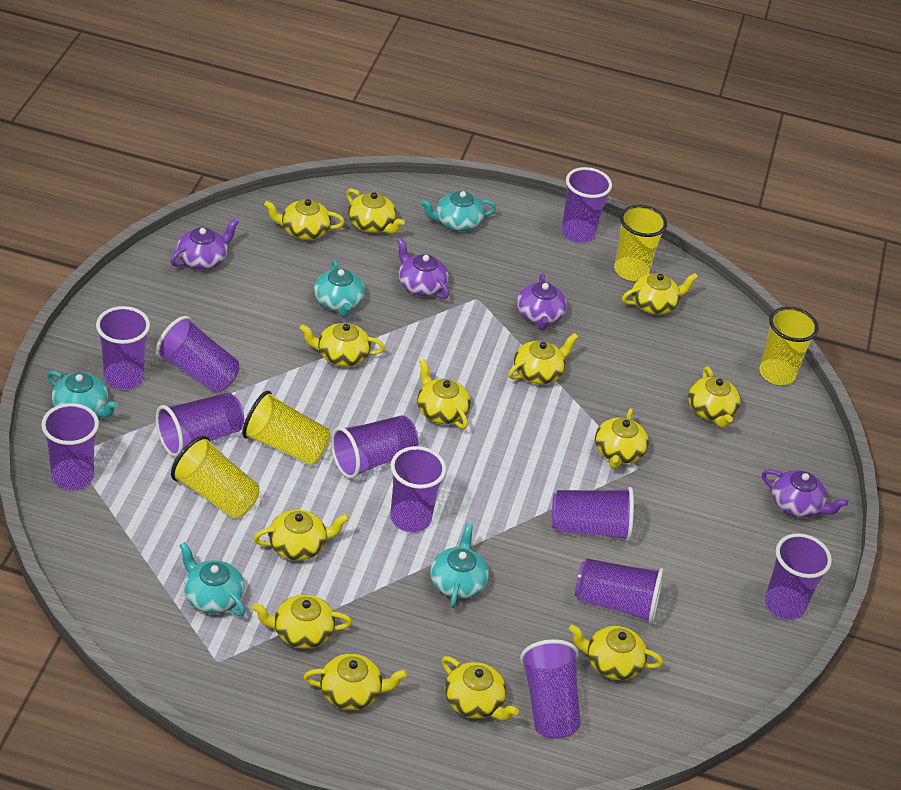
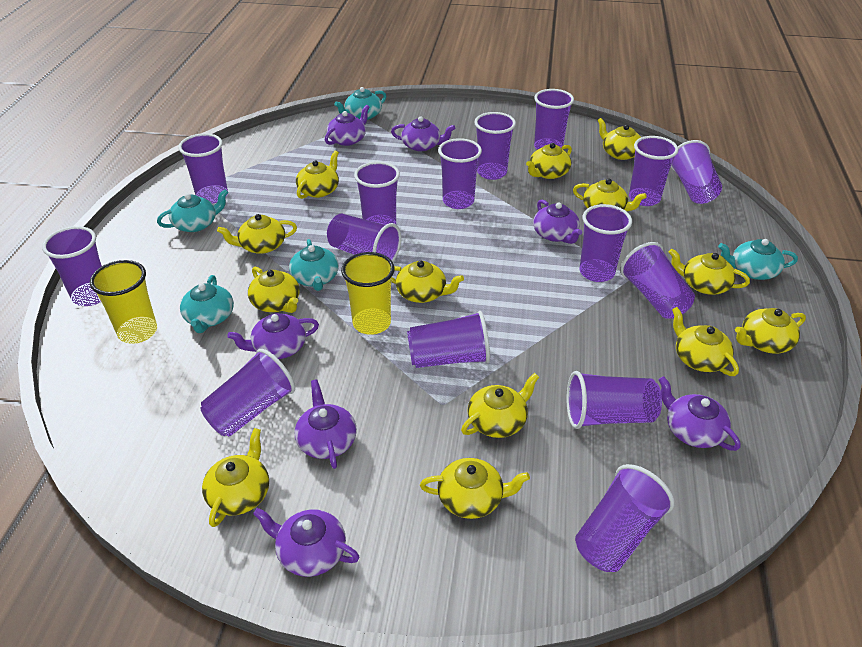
purple cup: [41,403,99,490] [96,306,150,390] [156,316,239,392] [156,393,244,457] [331,415,419,479] [390,446,446,532] [520,639,581,739] [552,487,634,541] [561,167,612,242] [575,559,664,624] [765,533,832,620] = 11 -> [42,226,102,306] [178,133,228,203] [200,349,295,437] [327,214,401,262] [354,161,400,224] [407,311,490,368] [438,138,482,209] [474,112,516,180] [534,89,574,150] [567,371,662,429] [575,464,674,572] [580,204,632,282] [620,242,695,319] [629,136,678,206] [671,140,722,204] = 15
purple teapot: [170,219,239,270] [397,238,449,299] [517,273,567,330] [762,469,848,518] = 4 -> [227,313,319,359] [253,508,360,577] [295,379,357,469] [325,105,370,146] [391,116,455,151] [533,200,582,244] [658,376,740,451] = 7
yellow cup: [171,436,259,518] [242,391,331,465] [614,205,667,281] [759,307,819,385] = 4 -> [90,260,157,343] [341,252,395,335] = 2

